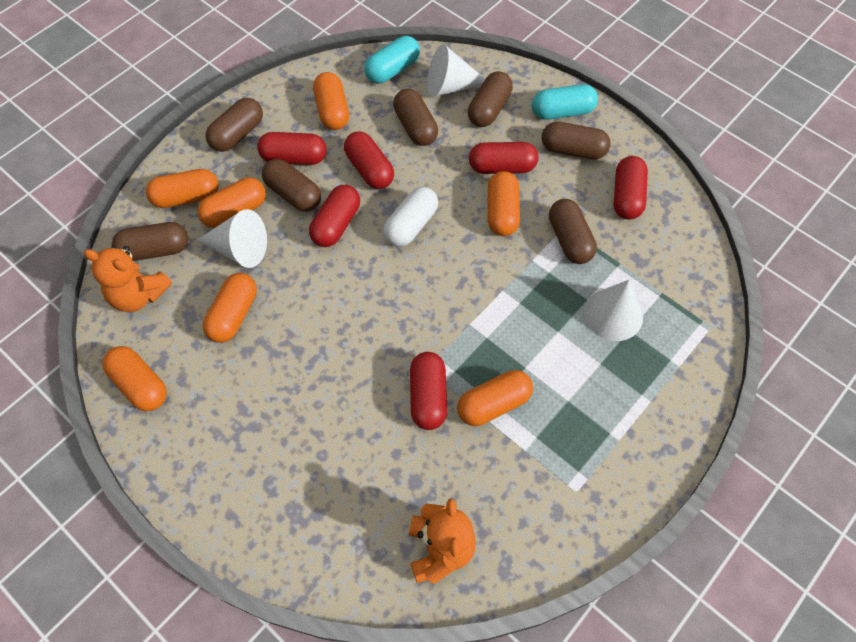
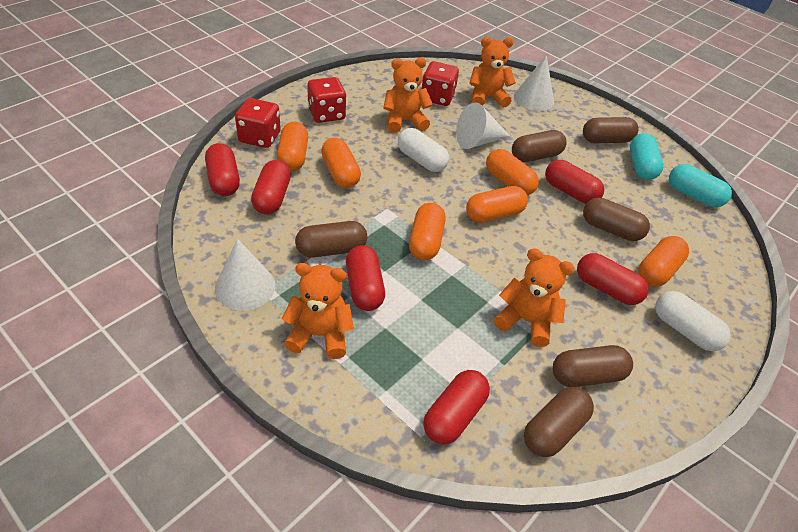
brown capsule: [112,222,188,261] [205,98,263,152] [262,159,321,212] [393,89,438,146] [468,71,513,127] [542,122,611,160] [549,199,597,264] = 7 -> [295,221,367,258] [512,130,567,162] [524,387,594,457] [553,345,633,387] [583,117,638,143] [583,197,650,241] = 6
orange capsule: [102,346,167,411] [146,169,219,208] [197,178,266,228] [203,273,257,343] [313,72,349,130] [457,370,533,426] [488,171,520,236] = 7 -> [277,122,308,171] [321,138,361,188] [409,203,445,260] [466,186,528,223] [486,149,539,195] [638,236,689,287] = 6
orange teddy bear: [83,246,172,312] [409,499,476,584] = 2 -> [281,263,354,359] [383,57,433,133] [469,37,516,108] [494,248,575,347] = 4
red dice: none = 0 -> [235,98,281,148] [307,77,346,123] [422,61,459,106] = 3
white capsule: [383,187,438,247] = 1 -> [398,128,449,172] [655,291,731,351] = 2

